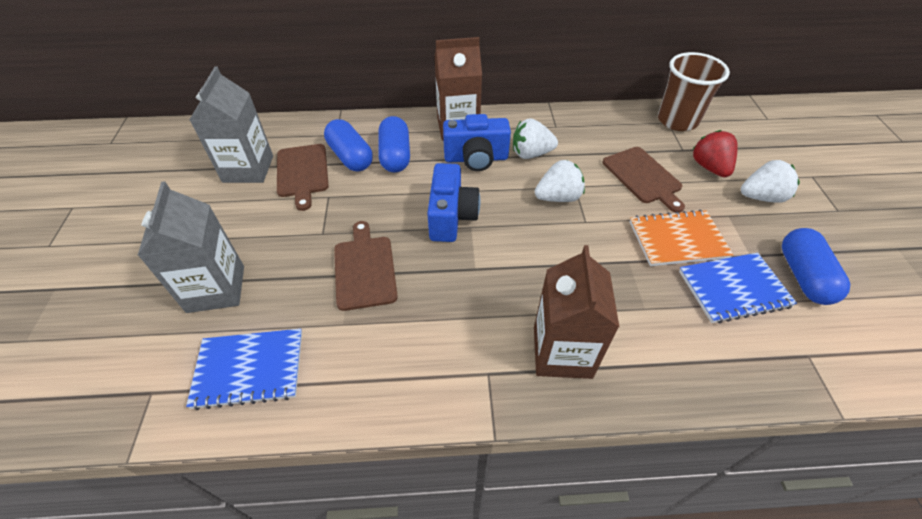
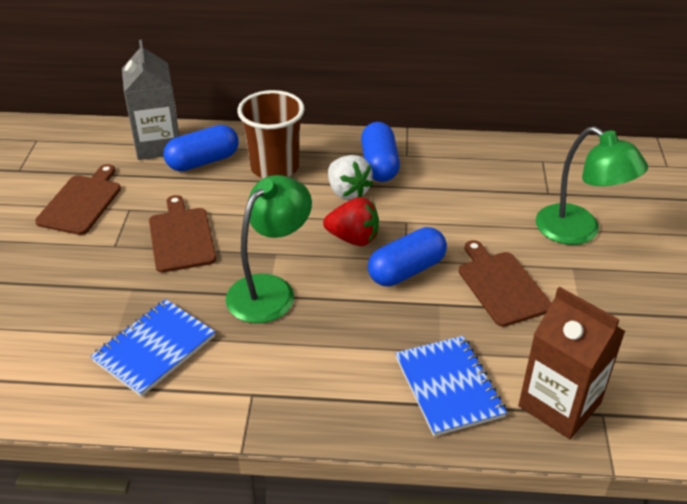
blue camera: [427,163,480,242] [443,114,511,171] = 2 -> none = 0
brown carton: [435,37,482,141] [534,245,619,379] = 2 -> [518,287,625,439] = 1
green lamp: none = 0 -> [226,175,312,323] [536,126,648,245] = 2
grey carton: [137,181,244,313] [189,66,273,183] = 2 -> [122,40,179,160] = 1
orange notebook: [630,210,733,266] = 1 -> none = 0
white strawberry: [513,118,558,159] [535,160,585,202] [741,160,800,203] = 3 -> [328,155,373,200] = 1

